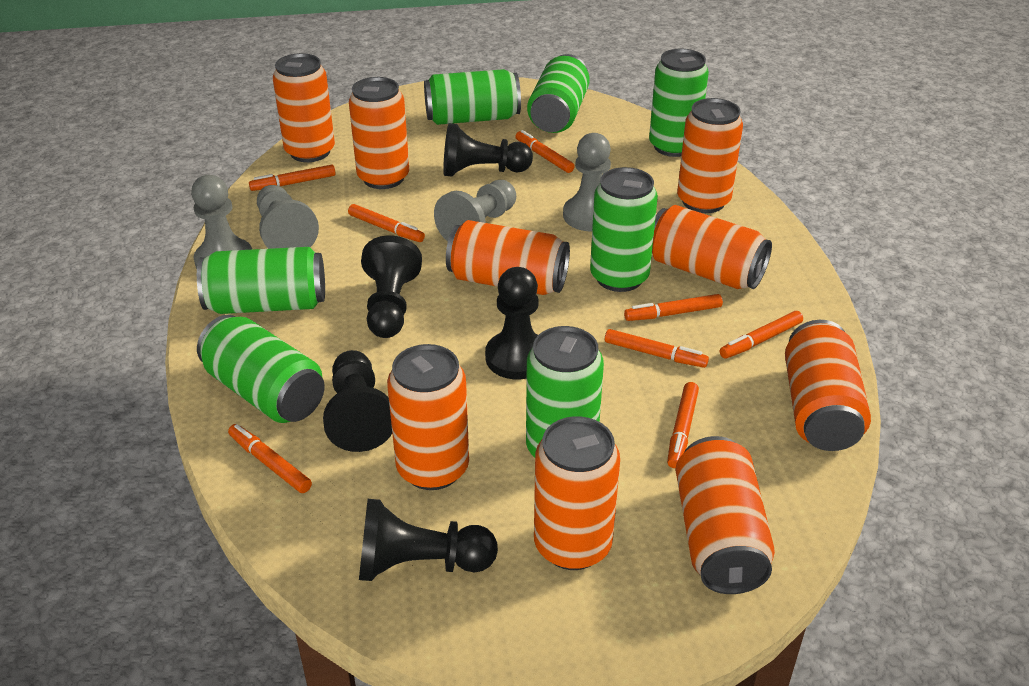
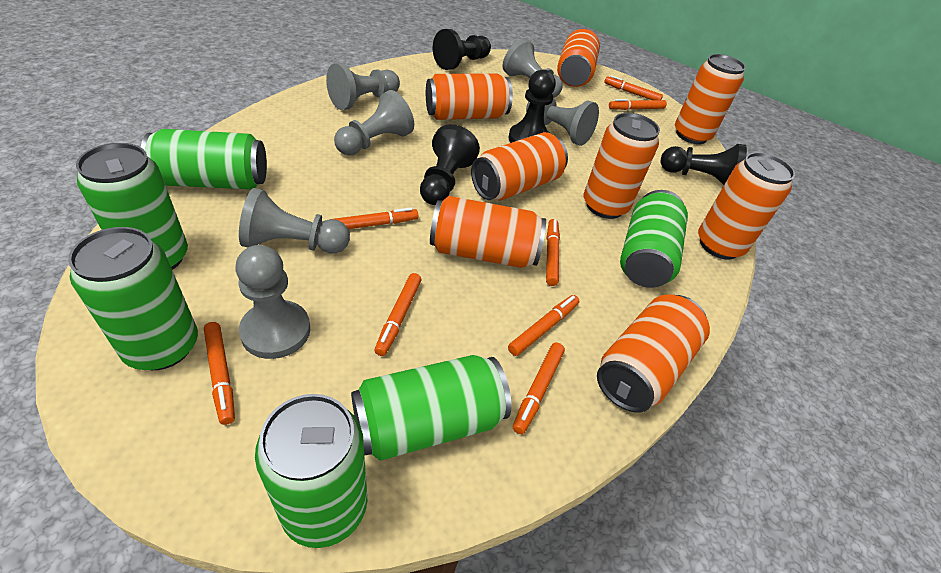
black pawn: [323,350,392,452] [359,499,498,581] [361,235,422,338] [443,123,533,177] [485,267,538,379] = 5 -> [420,124,480,205] [433,29,491,70] [508,69,556,143] [661,144,747,185] = 4
green can: [197,247,325,314] [197,315,325,423] [424,69,521,125] [526,326,604,457] [527,54,590,133] [590,167,658,292] [649,49,709,157] = 7 -> [68,227,198,370] [76,143,188,270] [141,129,267,189] [255,394,367,548] [351,355,511,461] [620,190,688,288] = 6
grey pawn: [191,175,252,269] [257,185,319,249] [434,180,516,242] [563,133,611,231] = 4 -> [236,245,310,359] [239,188,350,253] [326,63,400,110] [334,90,414,155] [502,39,563,98] [526,99,599,146] = 6
orange can: [273,53,335,162] [349,77,409,189] [387,344,469,490] [446,220,570,295] [534,416,620,570] [652,205,772,289] [676,436,775,594] [677,98,743,213] [785,320,871,451] = 9 -> [426,74,513,120] [430,196,546,268] [471,132,568,200] [557,29,600,87] [584,113,660,219] [597,295,710,413] [675,54,746,144] [698,152,795,259] = 8

